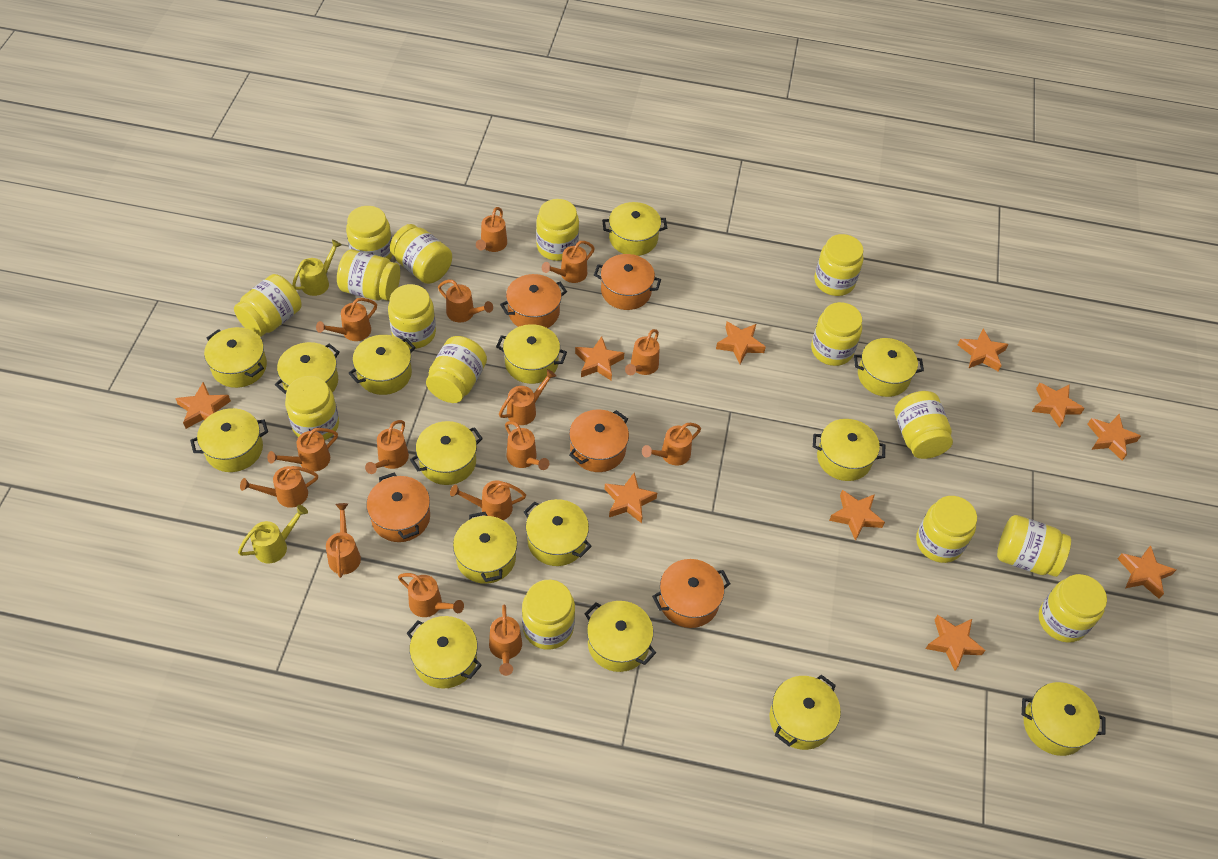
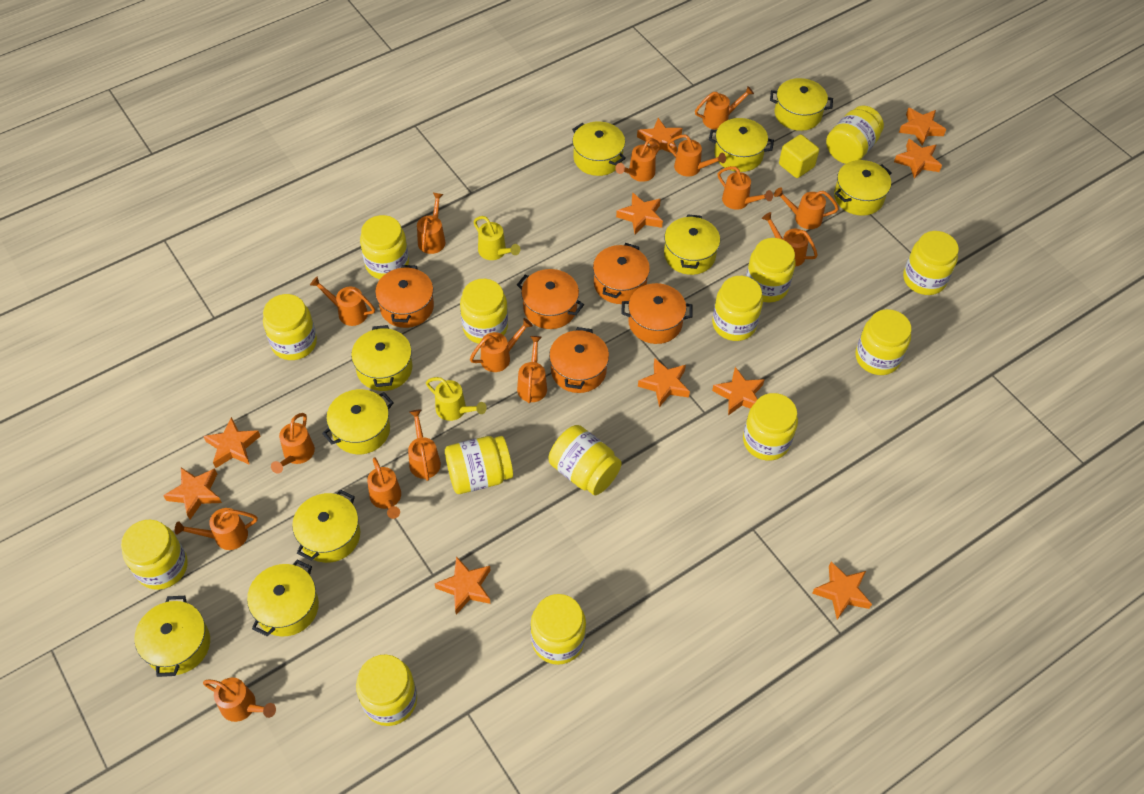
yellow cube: none = 0 -> [779,134,819,178] = 1
yellow jar: [234,274,301,337] [285,376,339,440] [337,249,400,301] [346,206,392,260] [388,284,436,349] [390,224,452,284] [426,336,487,403] [522,580,575,650] [536,199,579,261] [811,302,862,366] [814,234,864,296] [894,391,953,459] [916,496,977,563] [997,515,1071,577] [1039,574,1107,643] = 15 -> [121,520,188,590] [263,294,317,360] [356,655,417,726] [360,215,409,279] [445,436,513,494] [460,279,508,344] [531,594,586,665] [549,425,622,495] [712,276,763,341] [743,393,798,461] [746,238,796,303] [826,106,884,164] [855,309,912,375] [903,231,959,295] = 14
yellow pot: [190,408,268,472] [204,327,267,388] [275,342,340,394] [348,335,416,395] [407,616,482,689] [410,421,483,485] [453,512,517,584] [496,324,567,384] [524,499,592,566] [584,601,656,672] [602,202,667,256] [769,675,841,750] [813,419,885,481] [854,338,924,397] [1022,682,1106,756] = 15 -> [134,596,210,677] [247,560,319,636] [292,490,360,563] [322,389,394,454] [351,325,412,391] [572,122,626,176] [664,214,720,275] [709,118,774,172] [770,78,833,131] [834,160,892,216] = 10

